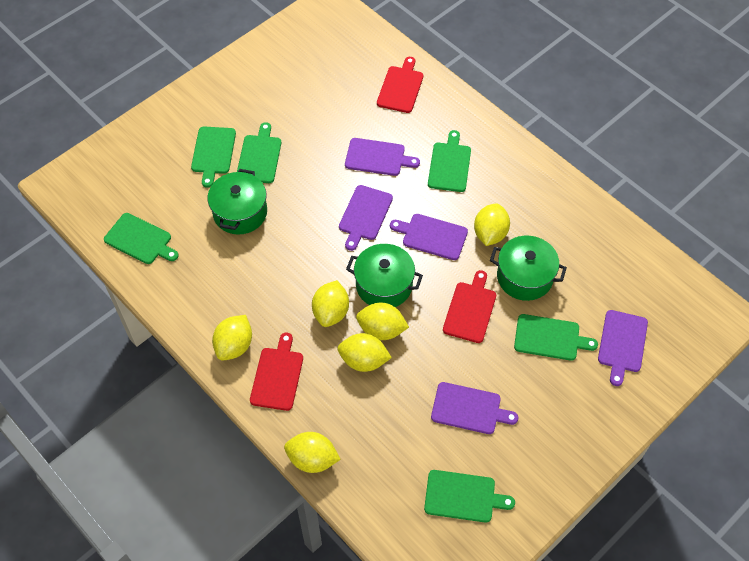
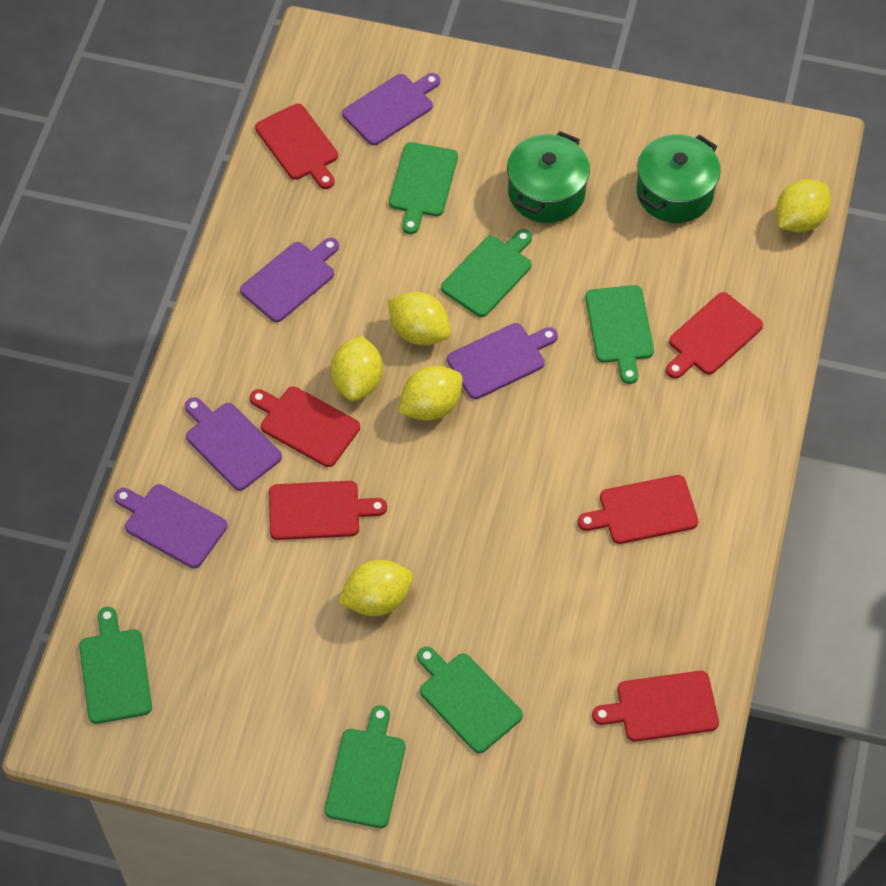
green pot: [208,169,267,234] [346,244,423,307] [490,236,567,301] = 3 -> [507,131,590,223] [637,134,720,223] = 2
red cutting board: [250,333,303,411] [377,57,423,113] [443,270,496,343] = 3 -> [250,387,360,467] [255,104,338,189] [269,481,387,540] [578,475,698,544] [592,671,719,742] [666,292,763,379] = 6
yellow lemon: [212,315,252,360] [284,432,341,473] [312,280,349,327] [337,333,392,372] [356,303,409,340] [474,203,510,246] = 6 -> [331,336,383,401] [338,560,413,616] [388,292,451,346] [399,366,463,421] [776,179,831,233] = 5

